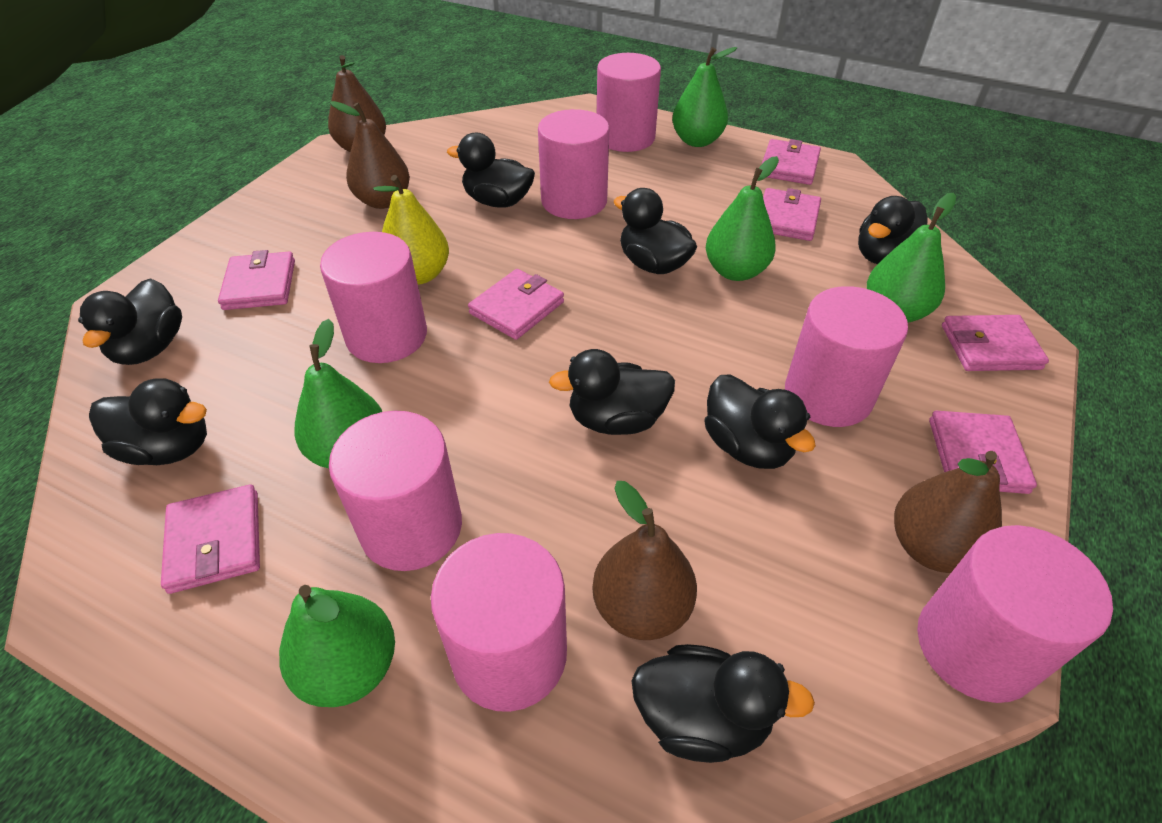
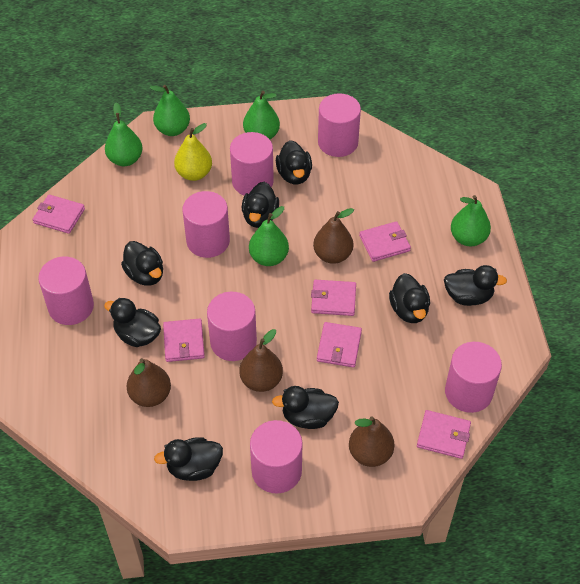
pink wallet: [161,484,260,594] [218,250,295,310] [468,269,564,340] [761,139,821,185] [763,188,821,241] [929,411,1037,494] [942,315,1049,371] = 7 -> [33,195,85,234] [163,319,205,362] [311,280,356,316] [317,322,362,368] [359,221,411,262] [417,410,471,459] = 6

